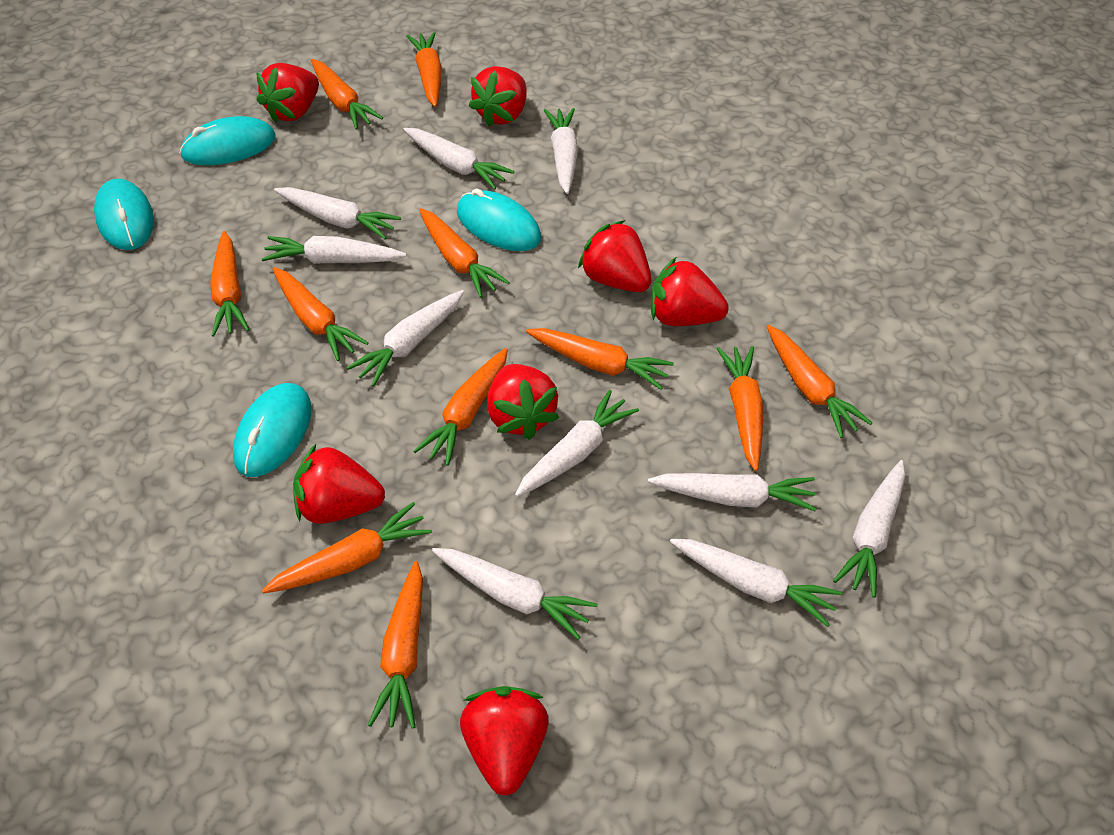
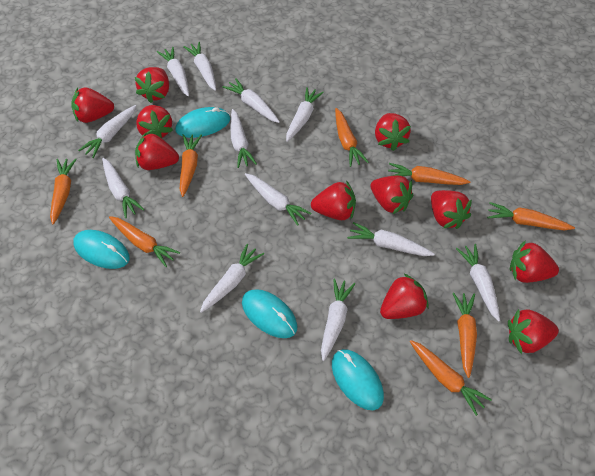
orange carrot: [210,231,250,337] [262,502,432,594] [273,267,368,361] [311,59,383,129] [368,561,423,729] [406,32,442,107] [413,348,508,466] [419,208,510,298] [526,328,674,390] [717,346,763,471] [767,325,872,438] = 11 -> [50,158,77,225] [109,216,180,267] [180,134,202,197] [335,108,369,167] [388,163,470,185] [410,340,492,416] [453,292,477,378] [487,202,575,230] = 8
red strawberry: [256,63,319,123] [293,444,385,524] [460,686,549,796] [469,66,527,127] [487,364,559,440] [578,220,652,292] [651,257,729,326] = 7 -> [71,87,114,123] [135,67,169,103] [135,132,179,170] [136,105,173,138] [311,181,356,220] [370,175,414,214] [375,113,411,151] [380,274,428,319] [431,190,472,229] [508,309,559,354] [510,240,559,283] = 11
white carrot: [261,236,406,264] [274,187,401,239] [346,290,464,386] [403,128,514,190] [432,548,598,639] [515,390,639,497] [544,108,578,194] [648,473,816,511] [670,539,842,627] [833,460,905,598] = 10 -> [78,105,136,158] [102,158,145,218] [157,47,189,96] [183,42,216,91] [200,244,264,313] [222,78,280,123] [231,109,257,168] [245,173,312,226] [286,87,324,142] [321,279,355,361] [347,222,435,256] [456,244,500,322] = 12

